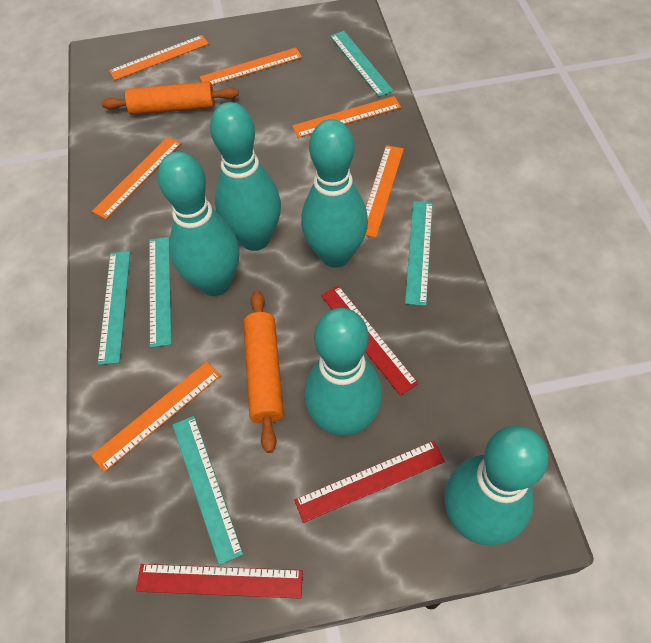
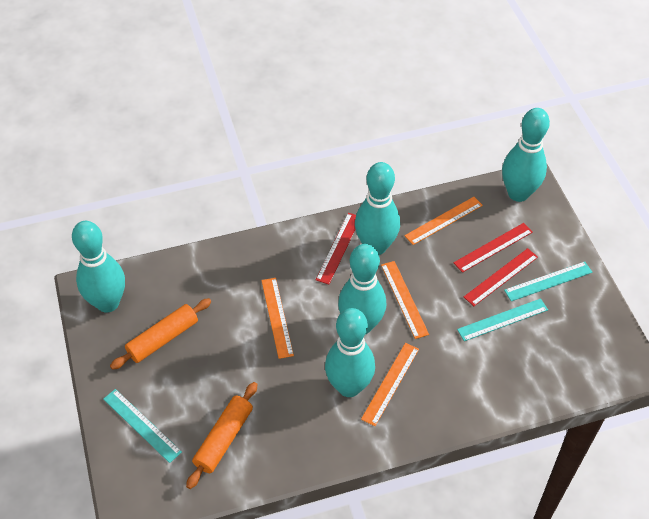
orange ruler: [91,362,221,472] [92,137,181,219] [109,35,209,80] [199,47,302,85] [292,96,401,138] [365,145,404,238] = 6 -> [261,278,294,359] [361,343,419,426] [381,261,429,339] [405,197,483,245] = 4
turquoise ruler: [98,251,130,365] [149,237,172,348] [172,416,243,565] [330,31,394,97] [405,201,433,306] = 5 -> [103,389,182,463] [457,298,548,341] [504,262,592,301] = 3

